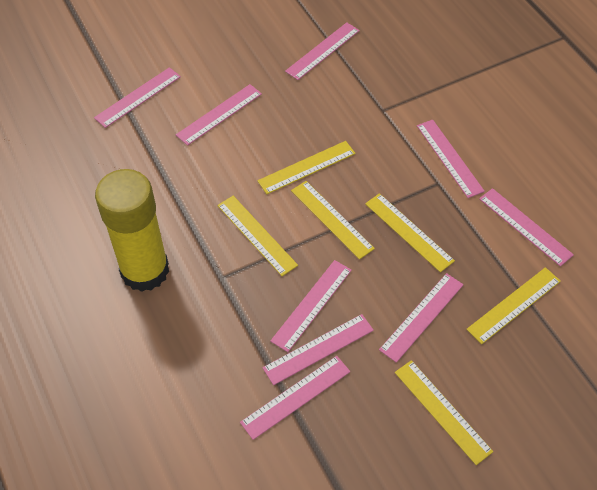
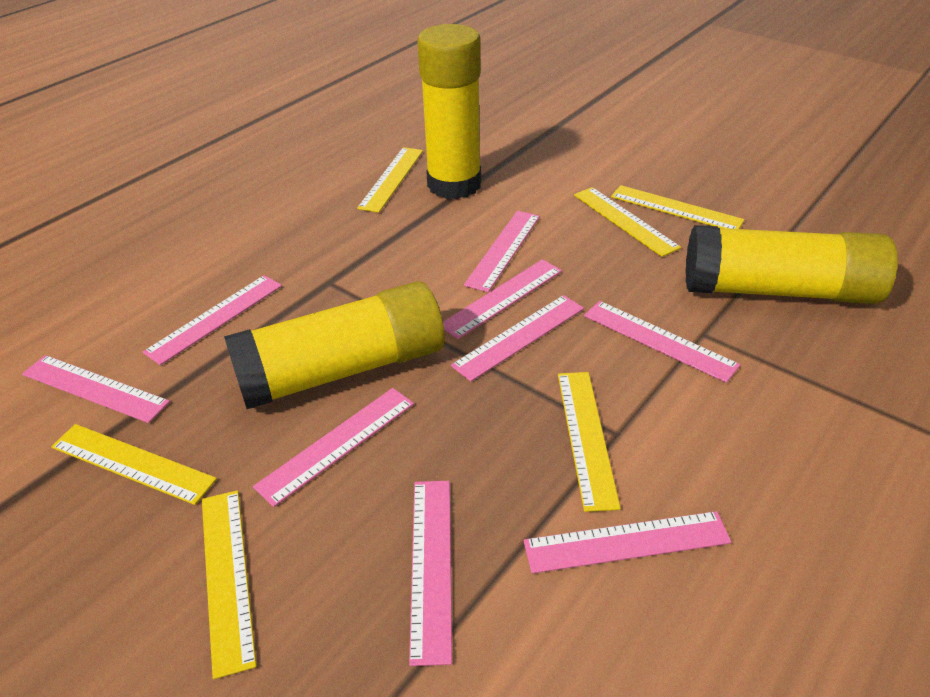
yellow glue stick: [95,169,169,292] = 1 -> [224,281,445,409] [417,24,481,199] [685,225,898,304] = 3

